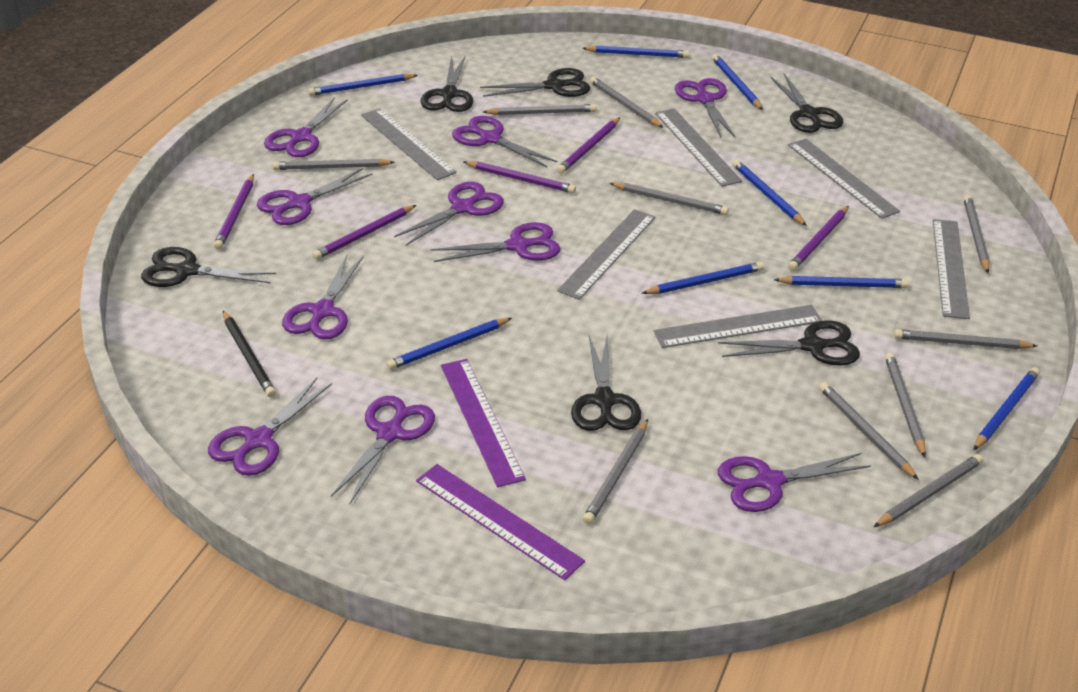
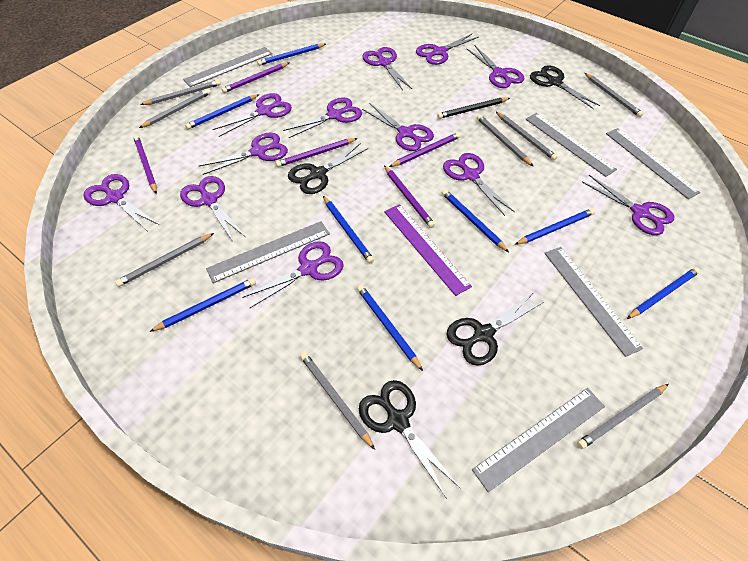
black scissors: [141,247,276,287] [421,55,474,112] [480,68,591,97] [571,334,641,431] [718,320,860,366] [770,74,843,133] = 6 -> [288,143,368,194] [359,380,460,499] [446,293,544,366] [530,65,600,109] = 4
grey pencil: [273,159,395,170] [483,104,597,115] [583,419,648,524] [590,77,663,128] [609,183,729,215] [819,382,919,480] [874,454,983,527] [885,353,926,457] [894,329,1037,349] [963,195,990,273] = 10 -> [115,233,214,287] [139,89,211,128] [140,80,221,105] [300,352,375,450] [477,114,533,166] [496,112,558,160] [577,384,669,449] [585,73,644,117] = 8
purple ruler: [416,464,585,580] [441,359,526,487] = 2 -> [384,204,472,296] = 1
purple scissors: [208,378,332,476] [257,168,373,225] [264,97,348,157] [282,255,364,339] [331,396,435,504] [394,182,504,246] [431,222,561,262] [452,116,557,168] [675,78,736,138] [718,453,871,512] = 10 -> [83,174,159,230] [180,176,244,241] [199,133,288,175] [213,93,292,137] [242,241,344,308] [283,97,362,138] [362,104,434,151] [363,47,412,91] [416,34,479,65] [443,153,515,216] [467,46,524,88] [582,175,674,235] = 12

